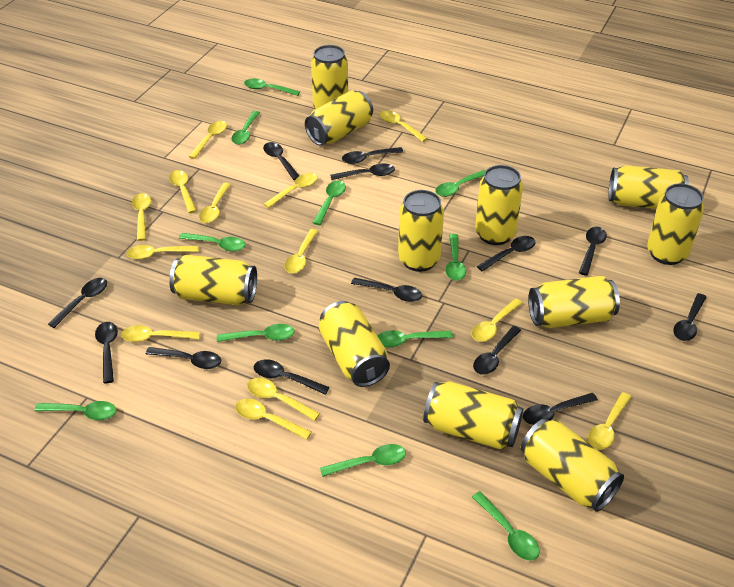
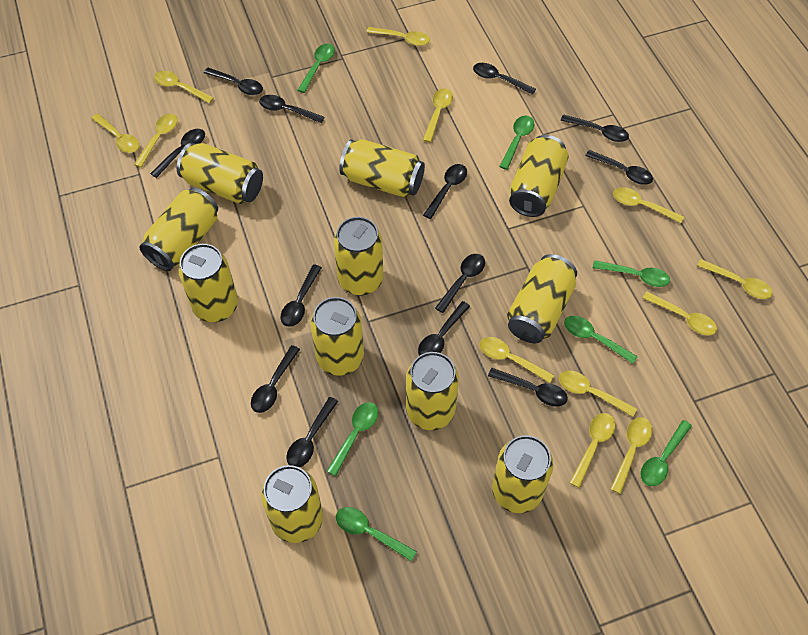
green spoon: [35,401,117,420] [179,233,245,252] [217,324,294,342] [231,111,260,145] [244,79,300,96] [313,180,346,225] [320,444,406,477] [378,330,453,348] [435,170,486,197] [445,234,466,281] [472,491,540,560] = 11 -> [298,44,335,93] [327,402,379,476] [336,507,417,561] [499,115,534,170] [564,316,638,364] [593,260,670,287] [640,420,692,486] = 7
yellow spoon: [121,325,200,342] [126,245,199,260] [132,193,151,241] [169,170,197,213] [188,121,227,159] [199,183,231,223] [235,399,312,440] [247,378,320,421] [264,173,318,208] [284,229,318,273] [380,110,428,142] [471,298,523,342] [588,392,631,450] = 13 -> [91,113,139,153] [134,113,178,168] [154,71,214,103] [366,27,430,46] [423,88,453,143] [480,337,554,383] [559,370,637,417] [569,413,615,488] [611,417,652,494] [613,187,684,223] [643,291,717,335] [697,259,772,299] = 12

